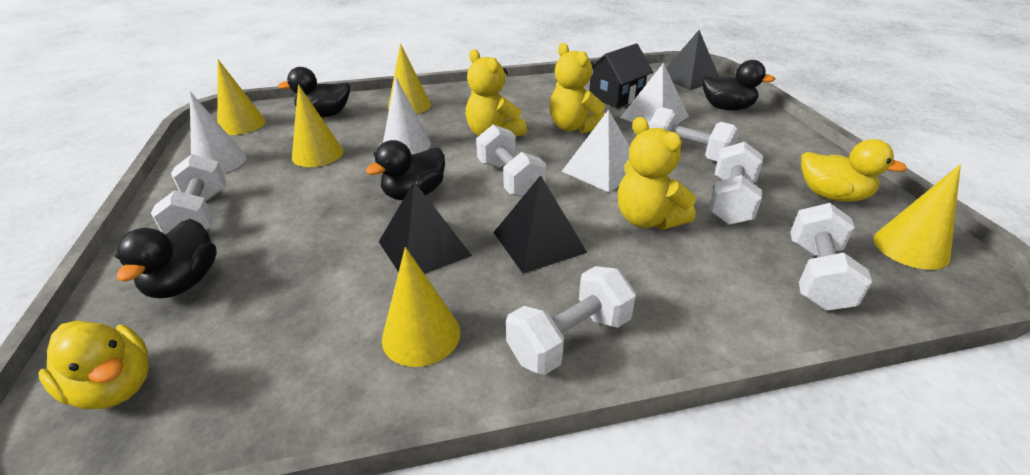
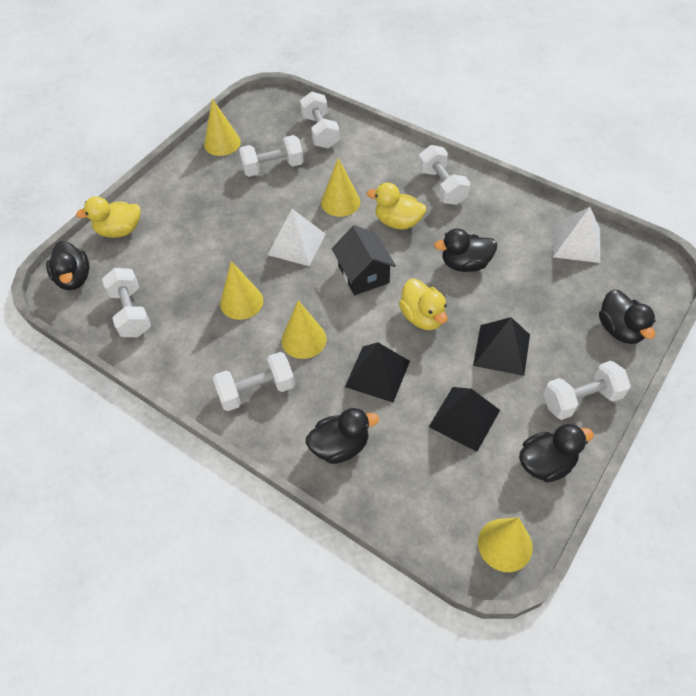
black duck: [115,219,217,298] [278,67,350,117] [366,140,445,200] [702,60,775,111] = 4 -> [46,241,90,290] [306,408,379,464] [434,229,497,272] [519,424,594,482] [599,289,656,344] = 5
white cone: [190,92,247,173] [383,76,431,155] = 2 -> none = 0
yellow duck: [38,321,149,409] [801,139,907,202] = 2 -> [76,197,141,238] [367,183,426,230] [399,279,448,330] = 3
yellow teddy bear: [466,49,527,137] [550,43,606,133] [618,117,696,230] = 3 -> none = 0

